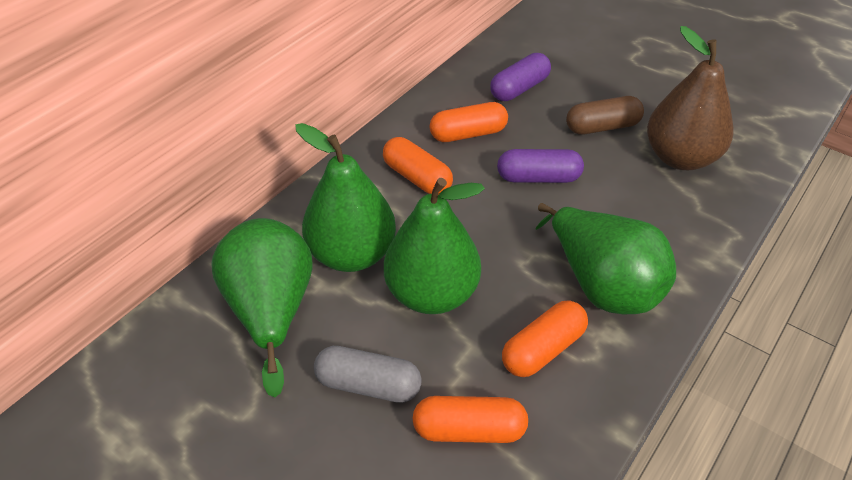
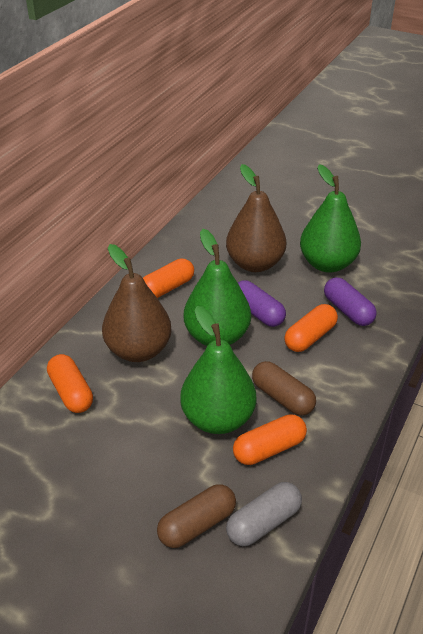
brown capsule: [566,96,644,135] = 1 -> [157,484,236,548] [252,361,316,416] = 2
brown pear: [647,26,733,170] = 1 -> [102,244,172,362] [226,164,286,272] = 2
green pear: [211,218,313,398] [295,123,396,272] [384,178,485,314] [536,203,676,314] = 4 -> [180,306,256,434] [184,229,251,346] [300,164,361,273] = 3

